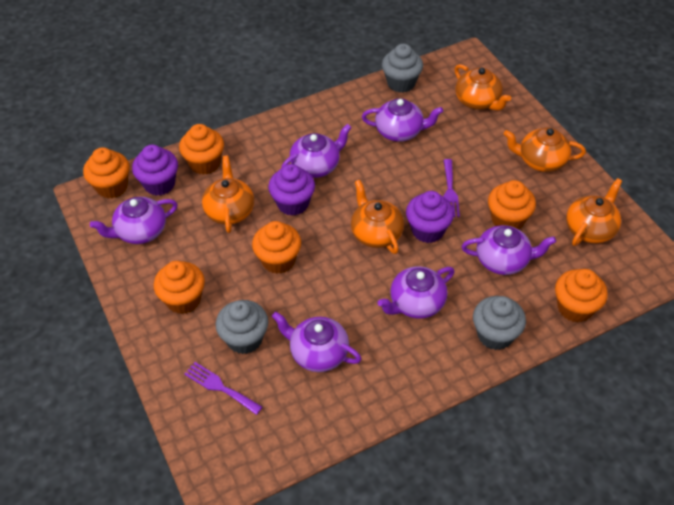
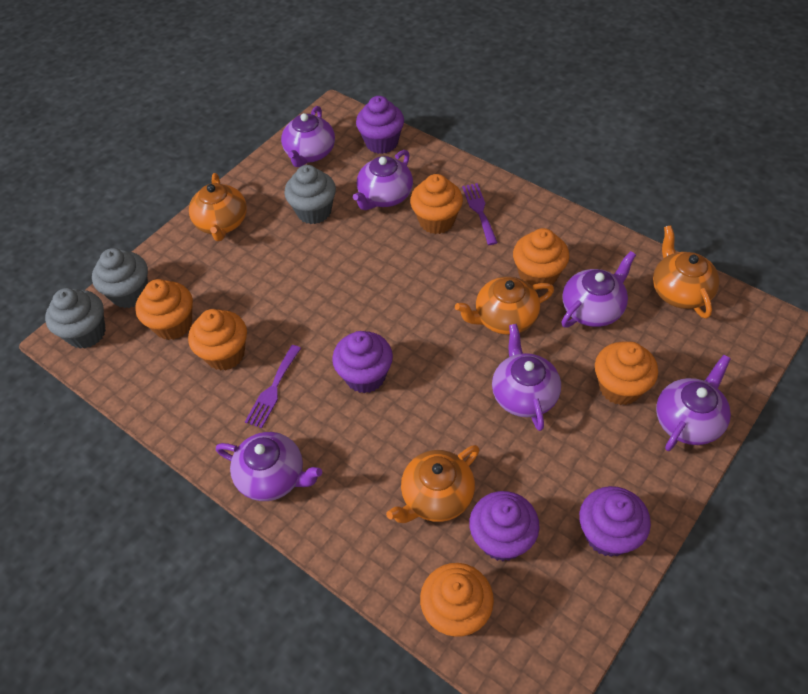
orange teapot: [202,156,254,233] [351,180,404,254] [455,64,511,111] [504,128,586,172] [566,178,622,246] = 5 -> [189,173,247,241] [386,445,480,523] [455,276,554,335] [653,225,720,319] = 4
purple cupcake: [132,145,178,196] [268,164,315,216] [406,191,454,243] = 3 -> [332,331,393,393] [356,96,404,154] [469,491,540,561] [579,486,651,557] = 4

